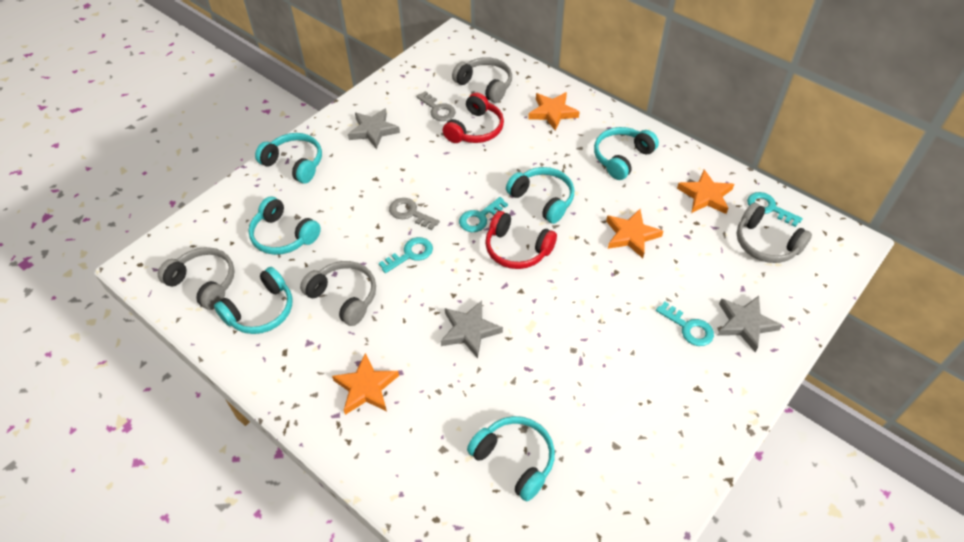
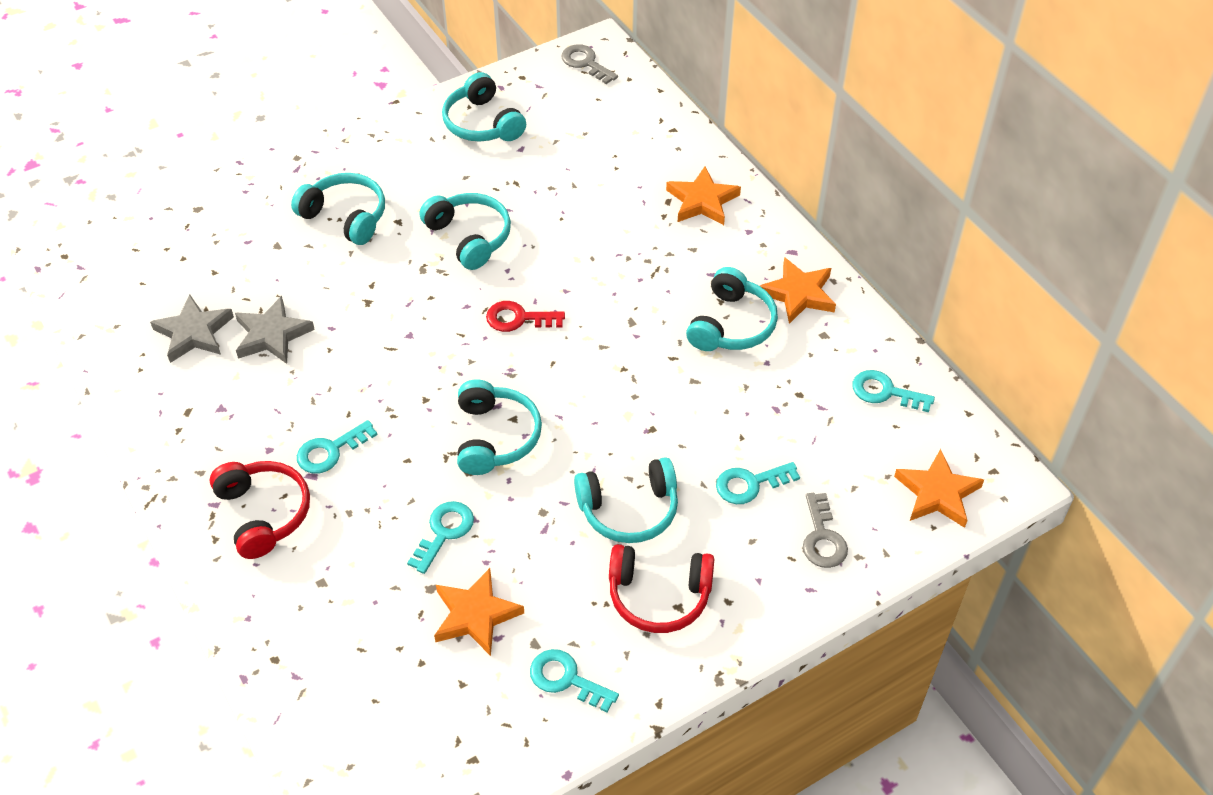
grey headphones: [158,247,235,310] [300,261,376,326] [452,57,512,103] [737,203,812,263] = 4 -> none = 0
grey star: [348,108,400,149] [441,300,503,358] [717,296,782,352] = 3 -> [150,294,234,363] [235,296,315,364] = 2
red key: none = 0 -> [486,301,565,332] = 1
turquoise key: [379,237,433,273] [459,197,508,232] [656,302,714,346] [747,192,803,227] = 4 -> [297,420,377,473] [407,501,474,574] [530,649,619,712] [716,462,800,504] [852,370,935,412] = 5

